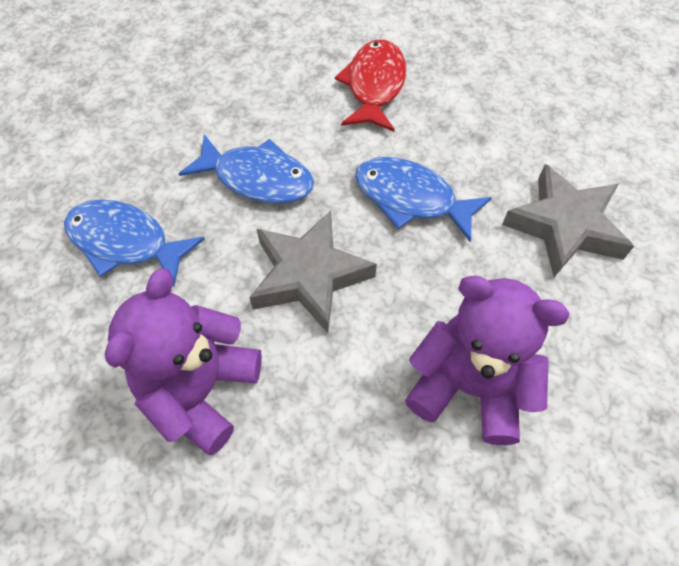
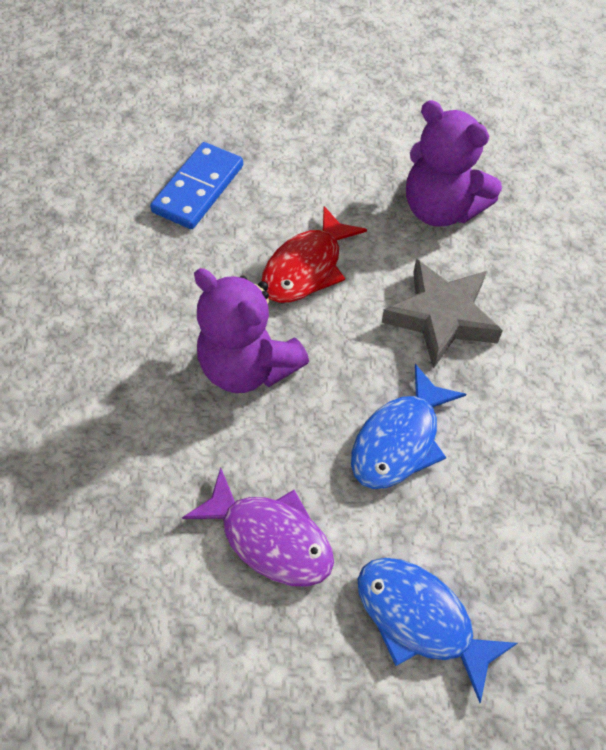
blue domino: none = 0 -> [150,142,243,229] = 1
blue fish: [64,199,205,286] [179,134,314,204] [355,157,492,242] = 3 -> [351,364,466,489] [358,558,518,703] = 2
grey star: [249,211,377,333] [502,164,634,277] = 2 -> [382,259,503,369] = 1
purple fish: none = 0 -> [182,467,334,587] = 1

